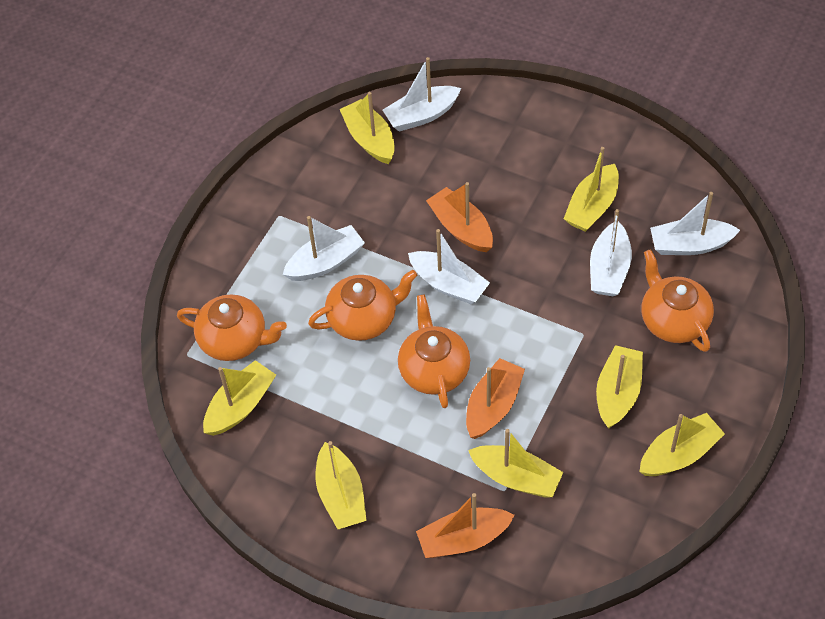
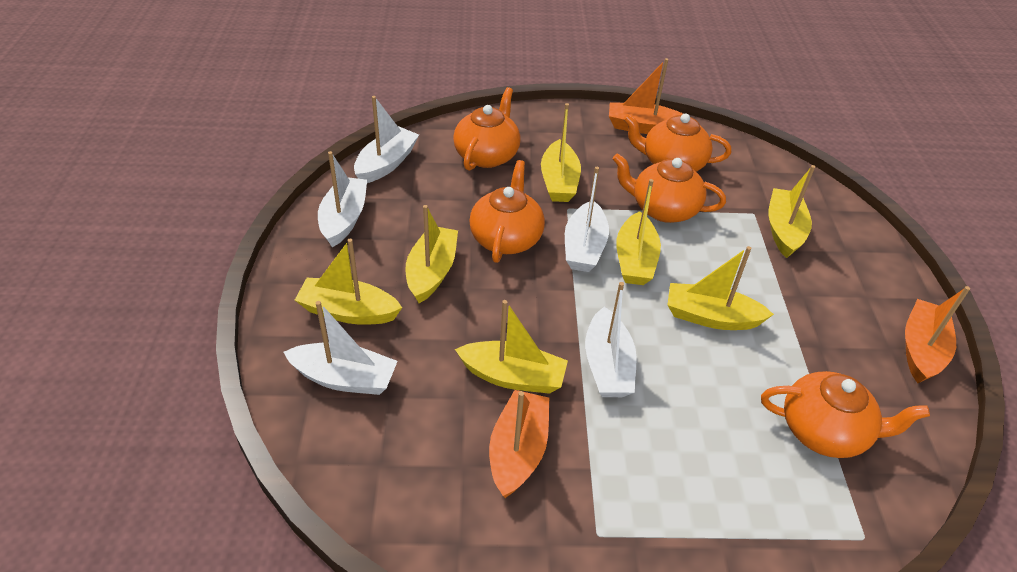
orange teapot: [177,295,287,361] [308,270,417,341] [398,294,470,408] [641,249,714,352] = 4 -> [453,87,521,171] [469,160,545,263] [612,153,726,223] [623,113,731,172] [761,371,930,458] = 5

